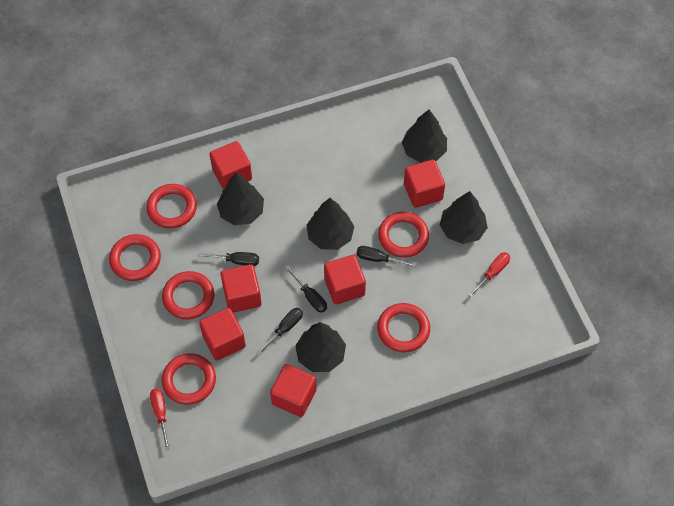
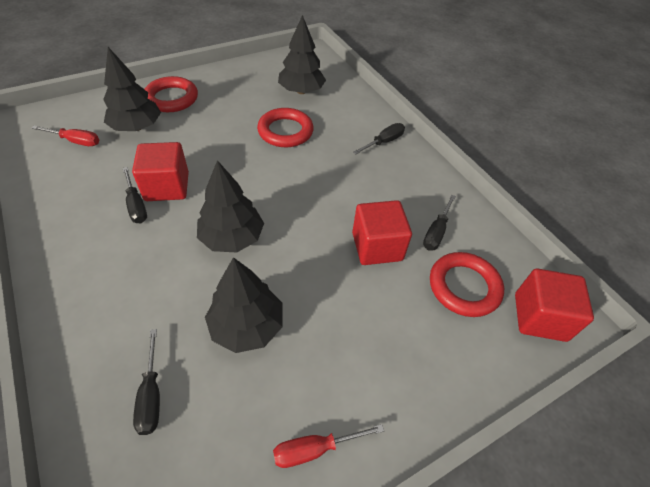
black tree: [217,173,264,225] [295,322,346,372] [307,198,354,250] [402,110,447,163] [440,191,488,244] = 5 -> [103,47,161,131] [197,160,264,252] [205,257,283,353] [278,15,326,94] = 4
red cube: [199,308,246,361] [210,141,252,190] [221,264,262,313] [270,364,317,417] [324,255,366,305] [404,160,445,208] = 6 -> [132,142,189,201] [352,200,412,265] [515,268,594,342] = 3
red ring: [109,234,161,281] [146,184,197,229] [161,353,216,405] [162,271,215,320] [377,303,430,352] [378,212,429,258] = 6 -> [145,76,198,112] [257,108,314,147] [430,252,504,317] = 3

